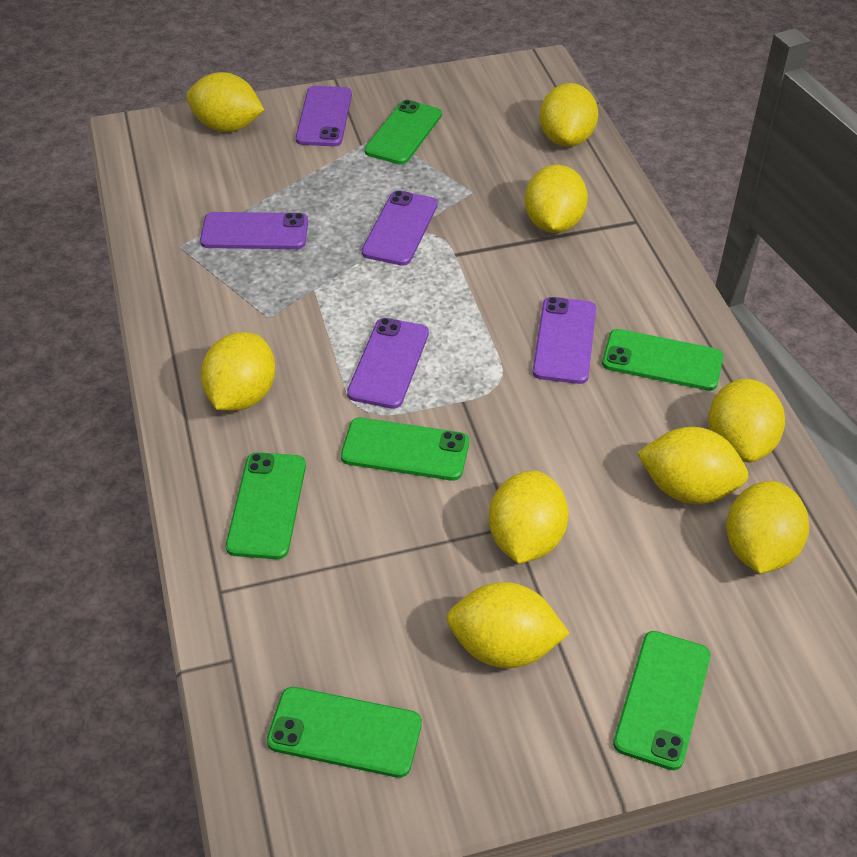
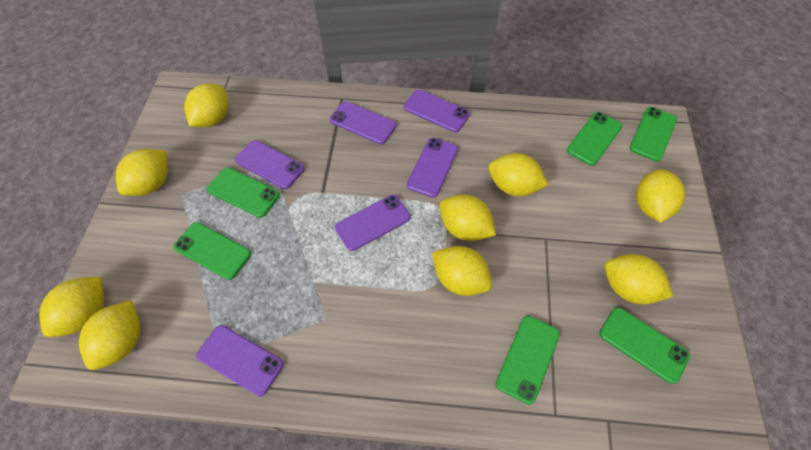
purple phone: [200,212,308,249] [296,86,352,146] [347,318,429,409] [362,190,438,266] [533,297,596,384] = 5 -> [196,325,284,396] [235,140,305,189] [330,101,396,144] [335,195,410,251] [404,90,470,132] [407,138,458,197] = 6

